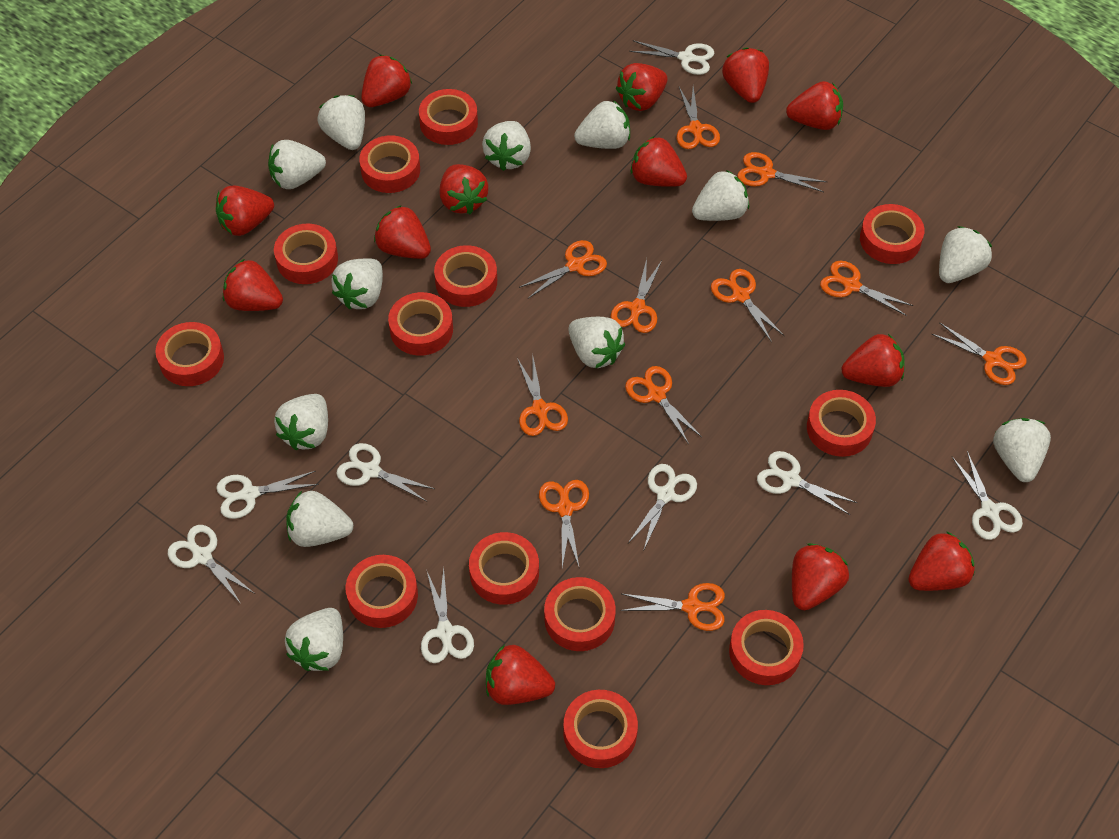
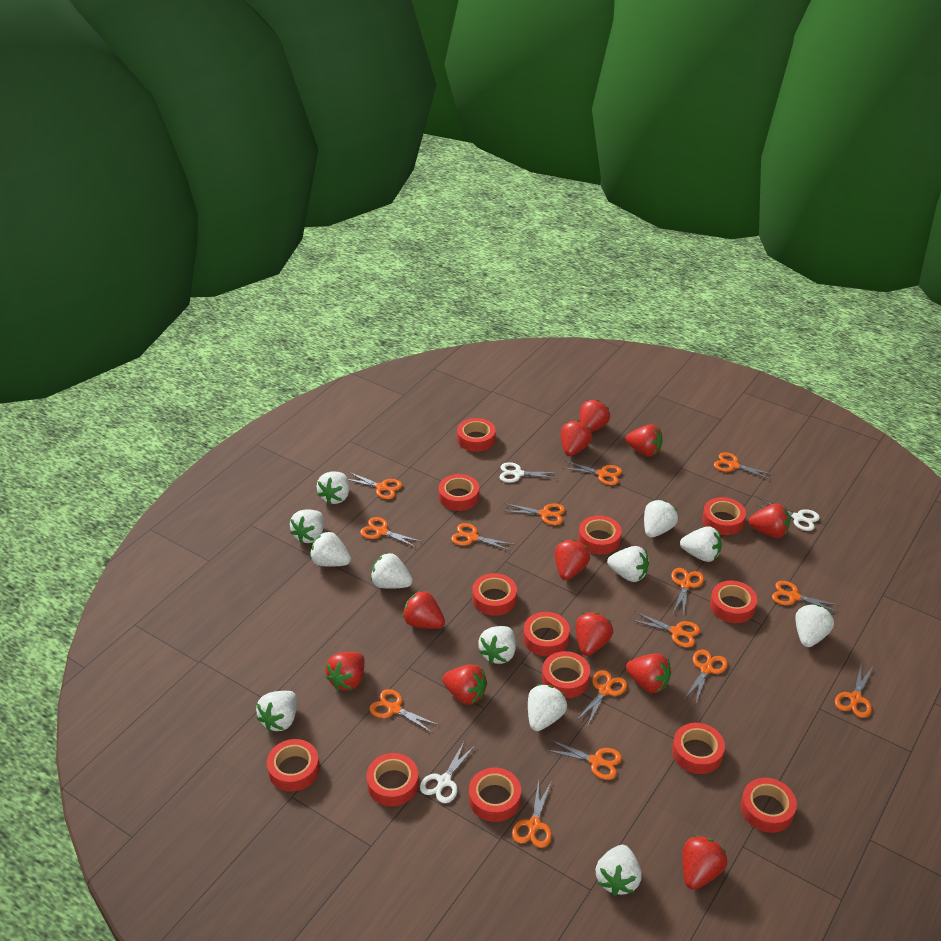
orange scissors: [517,357,568,436] [519,240,607,298] [539,480,589,569] [610,259,662,333] [620,583,725,631] [625,366,702,444] [677,87,720,149] [711,269,785,342] [737,152,827,192] [820,261,913,316] [932,322,1026,385] = 11 -> [348,472,402,499] [360,517,422,548] [369,689,439,733] [451,523,515,551] [504,503,565,525] [512,780,552,848] [546,740,622,780] [564,461,622,485] [577,670,627,727] [631,612,700,648] [671,568,704,616] [684,649,728,703] [714,452,774,480] [772,581,839,613] [835,666,873,718] = 15
red strawberry: [216,186,274,236] [223,259,283,311] [361,55,412,107] [374,205,431,259] [440,164,488,214] [486,645,555,705] [616,63,668,111] [631,136,687,187] [722,47,769,103] [786,81,843,130] [792,543,849,610] [842,334,905,387] [908,531,975,591] = 13 -> [326,652,365,691] [402,590,445,629] [442,665,487,705] [555,540,590,580] [561,421,592,456] [576,613,613,656] [580,400,610,432] [625,424,663,457] [626,654,671,693] [682,835,727,890] [748,504,790,538] = 11
white scissors: [168,525,255,604] [216,471,319,519] [336,443,435,502] [421,568,474,663] [628,464,697,549] [629,40,714,75] [757,451,857,515] [952,451,1023,540] = 8 -> [420,740,475,803] [499,462,559,483] [756,499,820,531] = 3

